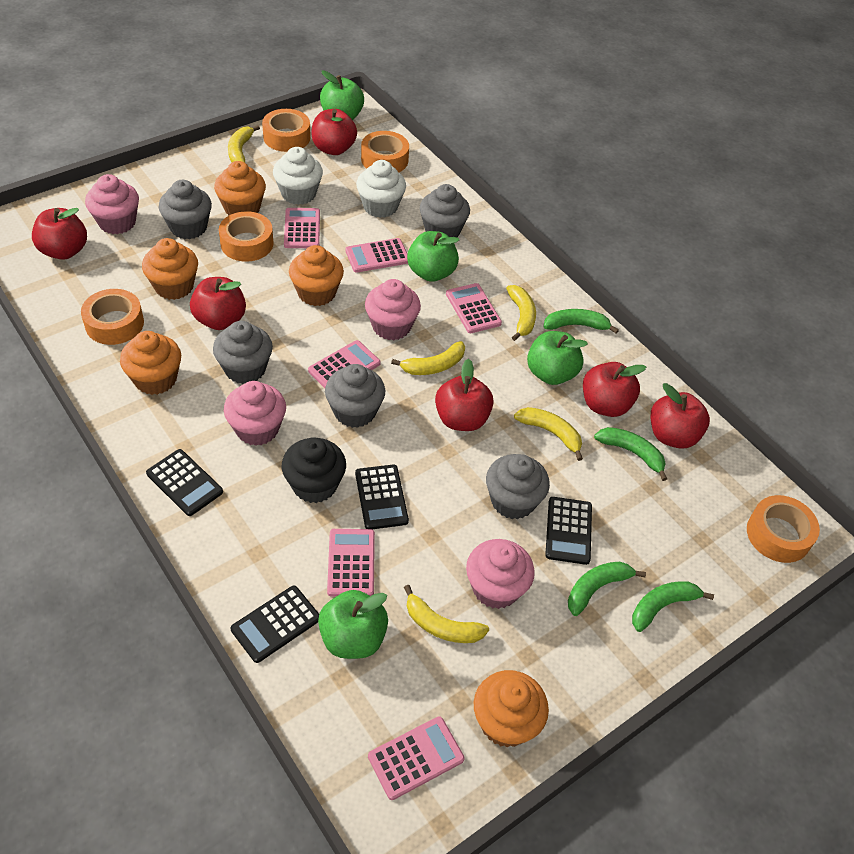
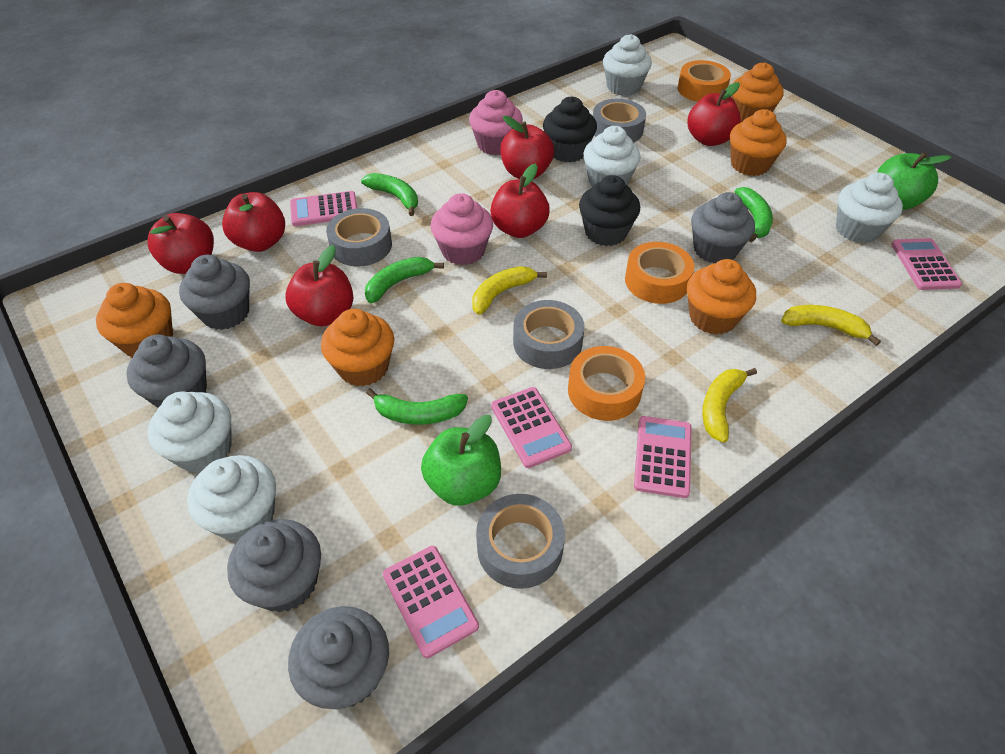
black calculator: [146,449,223,516] [231,586,319,663] [355,464,409,529] [545,497,592,565] = 4 -> none = 0
black cupcake: [282,437,346,503] = 1 -> [543,97,597,163] [579,175,640,246] = 2
green apple: [318,590,388,659] [320,70,364,120] [407,231,459,282] [527,331,588,385] = 4 -> [421,415,501,506] [877,152,952,210] = 2
grey tape: none = 0 -> [326,208,392,266] [476,494,565,589] [513,300,584,369] [593,99,646,143] = 4
orange tape: [81,289,144,345] [219,211,273,262] [262,109,311,152] [361,131,409,172] [747,495,820,563] = 5 -> [568,346,645,421] [625,242,694,304] [678,60,731,102] = 3
pink calculator: [284,208,320,248] [308,340,380,388] [327,529,375,597] [345,238,408,273] [368,716,465,800] [446,283,502,333] = 6 -> [290,191,357,226] [383,546,479,658] [491,387,572,468] [634,416,691,498] [891,238,962,290] = 5
pink cupcake: [85,174,139,234] [224,381,286,446] [365,279,421,340] [466,539,535,609] = 4 -> [431,193,493,265] [469,90,523,155] = 2
white cupcake: [273,147,323,205] [356,160,406,218] = 2 -> [148,391,232,473] [187,455,276,542] [583,126,640,187] [603,34,652,96] [836,172,903,243] = 5
yellow banana: [228,125,260,163] [391,341,465,375] [404,585,489,643] [506,285,536,341] [514,407,583,461] = 5 -> [472,266,547,315] [702,368,757,443] [781,305,881,346] = 3

